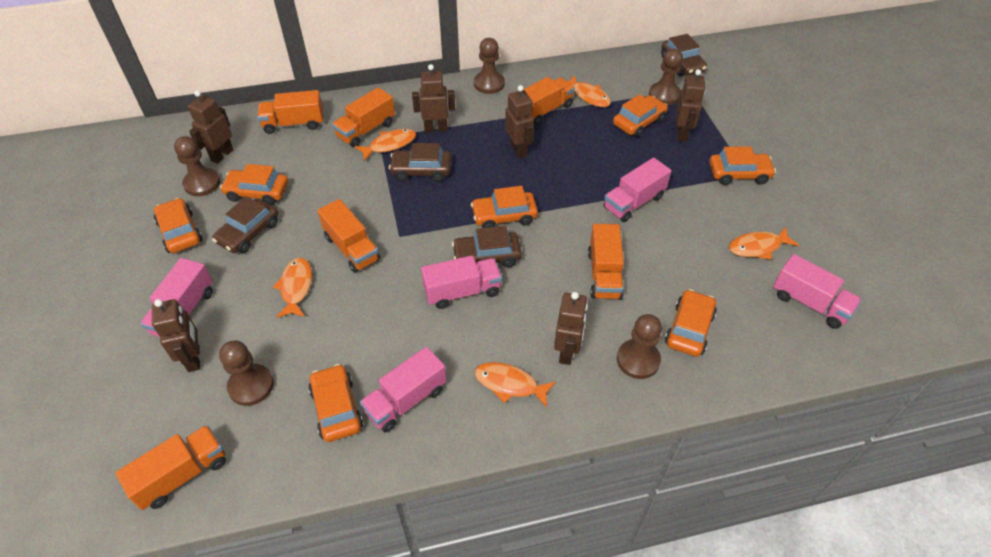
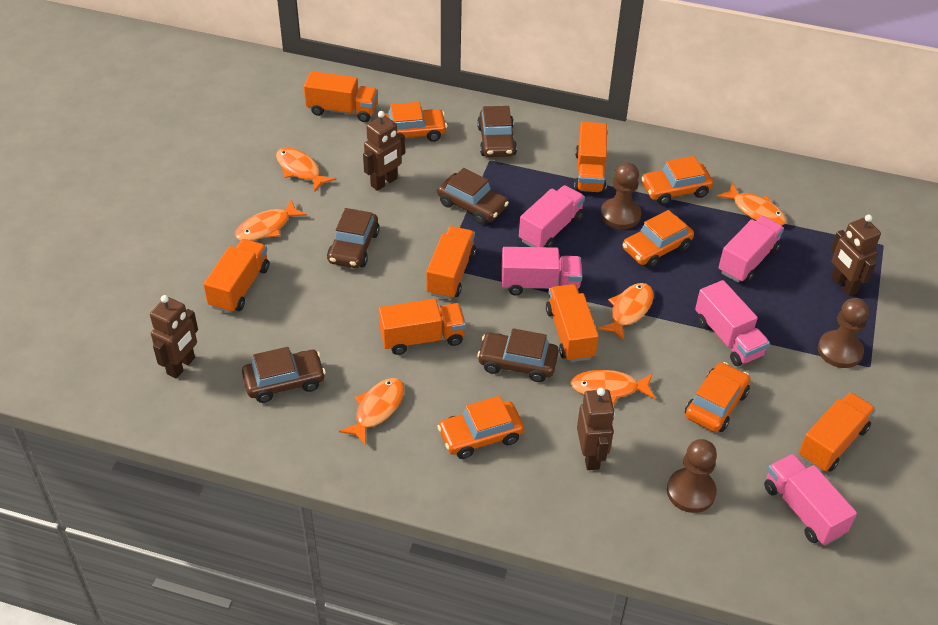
brown car: [212,196,278,253] [389,143,451,182] [452,226,522,267] [661,34,707,77] = 4 -> [242,347,326,403] [327,208,380,268] [438,168,509,225] [477,106,517,157] [477,328,559,382] = 5
brown pawn: [174,136,220,196] [219,340,274,406] [474,38,505,94] [617,314,662,379] [649,48,683,105] = 5 -> [601,162,641,229] [667,439,717,513] [818,298,869,368] = 3
brown robot: [152,299,200,372] [188,90,234,164] [412,64,455,132] [505,85,534,158] [554,292,588,365] [676,69,705,142] = 6 -> [150,295,198,378] [363,111,405,191] [577,388,615,470] [831,215,881,296] = 4
orange car: [154,198,203,253] [220,164,288,205] [308,364,363,442] [471,186,538,228] [613,94,668,137] [665,289,717,357] [709,146,776,185] = 7 -> [385,102,447,142] [437,396,524,459] [622,210,694,268] [641,156,713,205] [685,362,751,432] = 5
orange fish: [273,258,312,318] [355,129,416,161] [475,362,556,408] [567,76,611,107] [729,227,799,260] = 5 -> [235,199,307,241] [276,147,335,192] [339,378,404,445] [571,370,655,406] [598,283,654,341] [716,183,787,225] = 6
orange truck: [116,425,226,510] [257,90,323,134] [317,199,380,273] [332,87,395,148] [523,77,575,125] [588,224,624,299] = 6 -> [203,239,269,313] [304,71,378,122] [379,298,466,355] [426,226,476,300] [546,284,599,362] [574,122,607,194] [799,392,876,472] = 7

